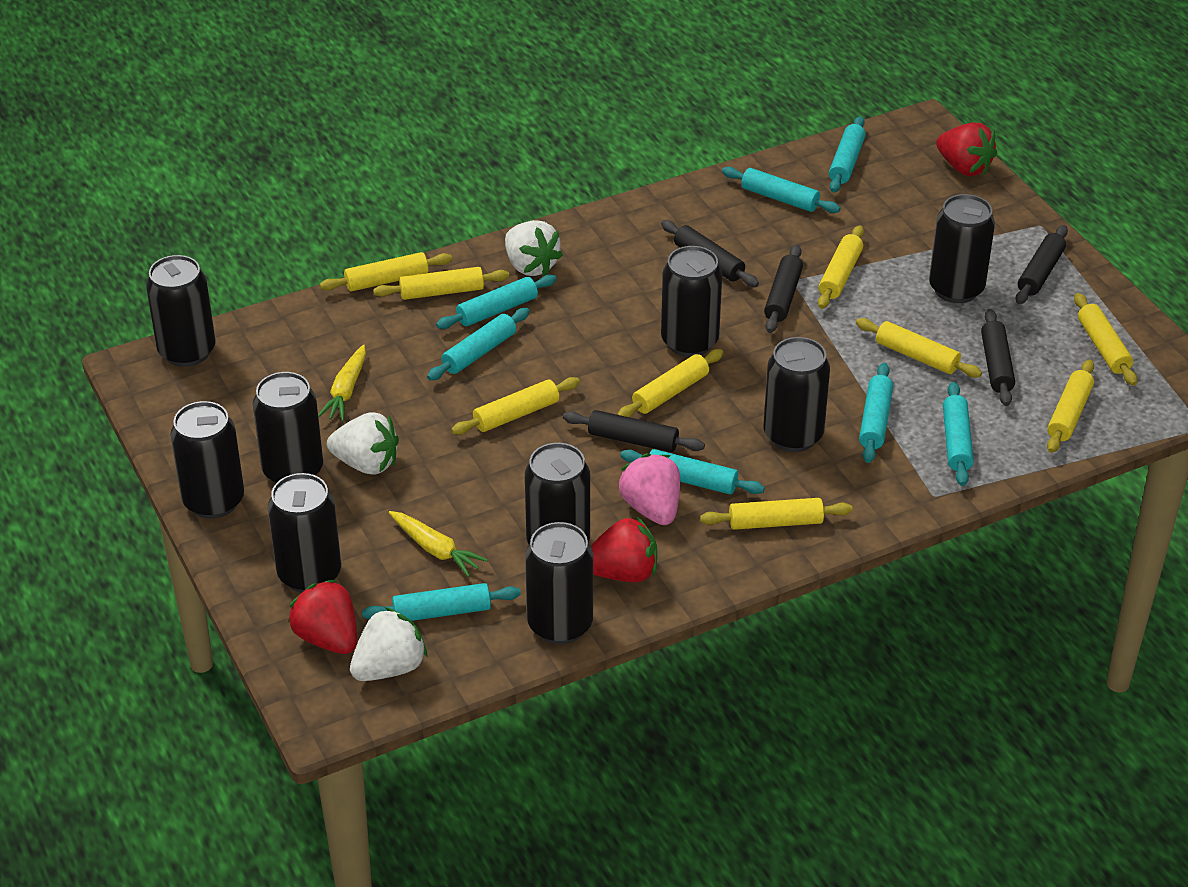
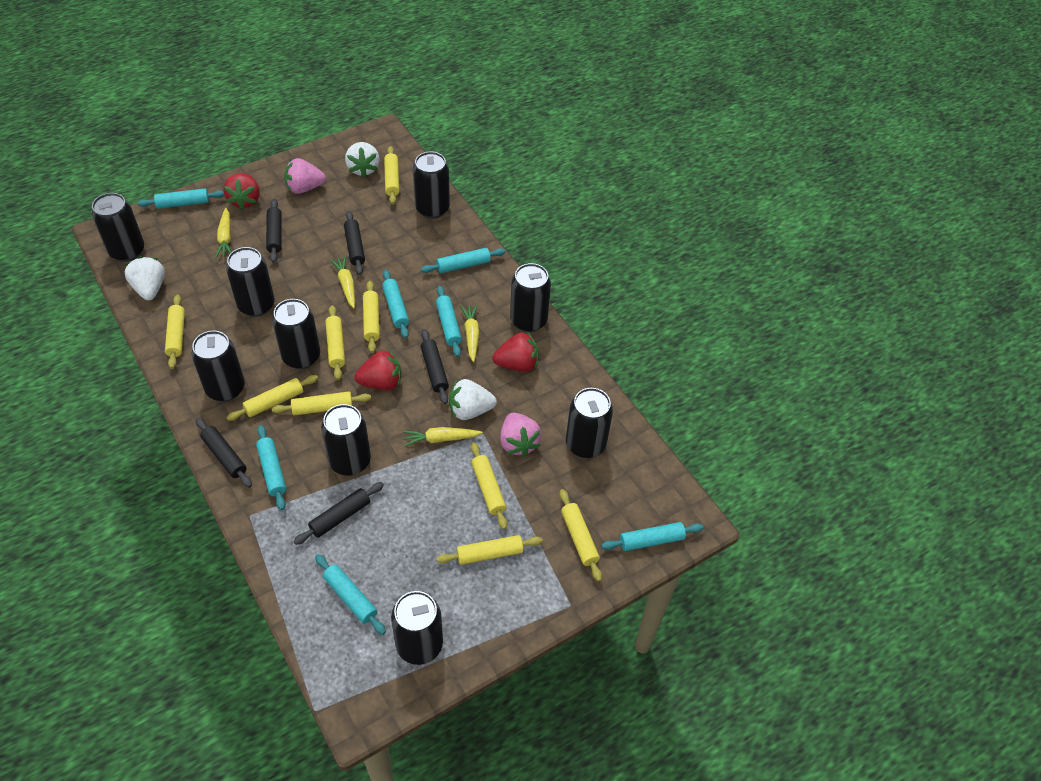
pink strawberry: [618,453,680,525] = 1 -> [284,158,326,194] [500,413,541,457] = 2
turquoise rolling pin: [362,583,521,621] [427,308,530,380] [436,274,557,329] [620,449,765,494] [722,167,840,213] [829,116,866,193] [859,363,893,463] [943,382,974,486] = 8 -> [138,188,225,209] [256,425,286,510] [315,554,386,635] [382,270,409,338] [421,248,506,273] [436,286,462,357] [601,522,704,551] = 7
yellow carrot: [318,345,366,421] [389,511,488,577] = 2 -> [216,208,231,258] [330,255,355,308] [403,427,483,447] [460,304,479,362] = 4

